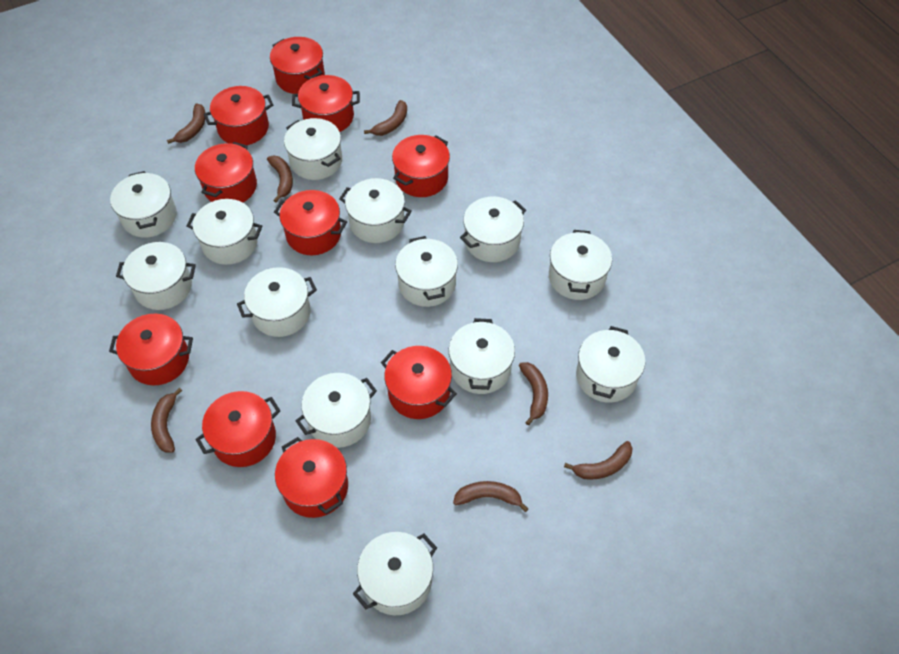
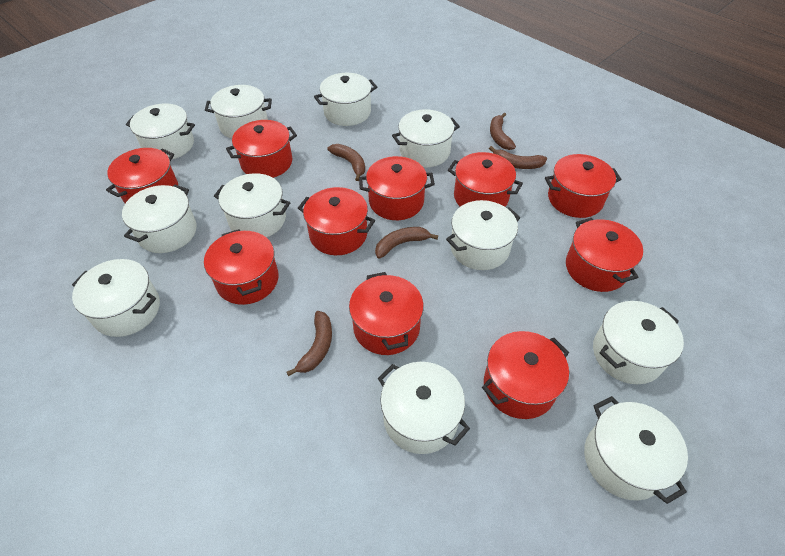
brown banana: [151,388,182,453] [167,103,206,144] [267,156,293,203] [364,100,407,136] [453,481,528,512] [519,362,548,425] [564,441,633,480] = 7 -> [287,311,332,376] [328,144,365,181] [375,227,438,259] [489,146,547,169] [490,113,516,150] = 5
white pot: [110,171,177,238] [116,242,196,310] [187,199,262,265] [237,267,317,337] [284,118,342,180] [296,373,377,448] [339,178,412,243] [353,532,437,615] [395,236,458,307] [449,318,515,394] [460,197,526,262] [549,230,612,300] [576,326,645,403] = 13 -> [72,259,160,337] [122,185,197,253] [126,103,195,159] [205,85,272,139] [214,173,290,238] [314,73,377,126] [378,362,470,454] [392,109,460,167] [446,200,520,270] [584,396,688,504] [593,301,684,384] = 11

